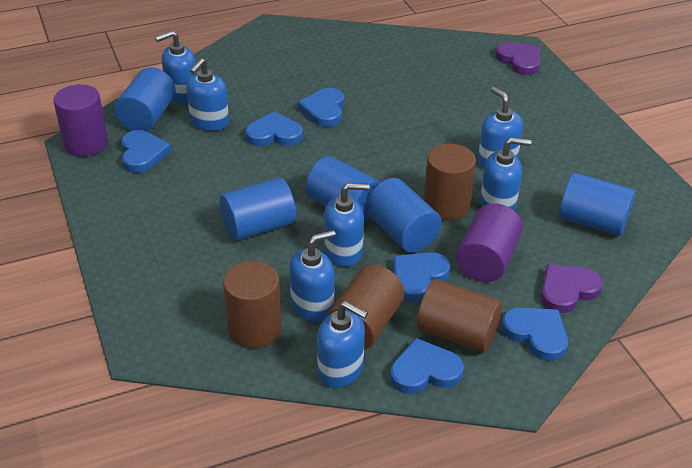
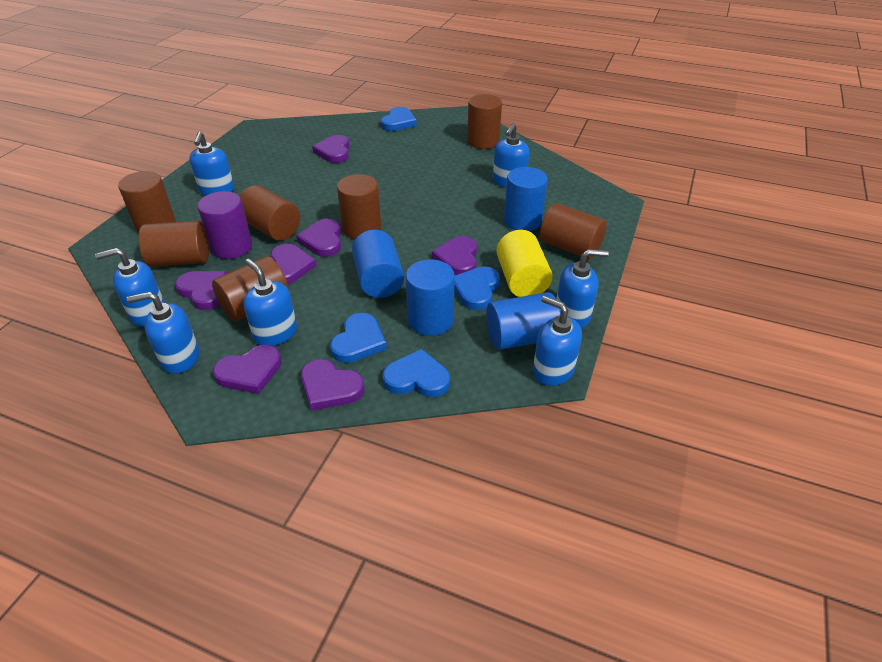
blue cylinder: [114,67,176,132] [220,177,296,241] [305,156,380,222] [366,178,441,253] [559,173,635,236] = 5 -> [352,230,404,298] [406,259,455,336] [486,292,561,350] [504,167,548,231] = 4
blue heart: [121,130,171,173] [245,111,303,146] [298,88,344,127] [390,338,464,394] [393,252,450,302] [501,308,568,361] = 6 -> [330,313,387,363] [381,107,417,131] [383,349,450,397] [454,267,500,310] = 4
brown cylinder: [223,261,282,348] [326,265,405,349] [417,279,502,352] [424,144,476,221] = 4 -> [118,171,176,233] [139,221,209,267] [212,256,289,321] [239,185,300,241] [337,174,381,239] [467,94,502,149] [540,203,607,259] = 7
purple cylinder: [54,84,108,157] [456,203,523,282] = 2 -> [198,191,252,259] = 1
purple heart: [495,42,540,75] [541,264,603,313] = 2 -> [175,271,227,310] [213,345,282,394] [271,244,316,284] [296,219,341,257] [301,359,364,411] [312,135,350,163] [432,236,477,275] = 7
yellow cylinder: none = 0 -> [496,230,553,297] = 1

